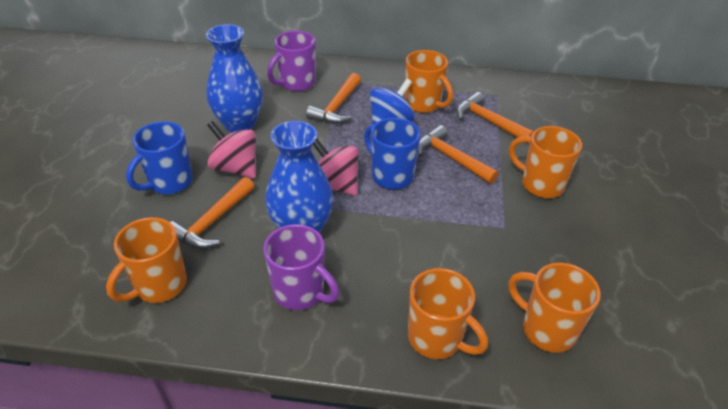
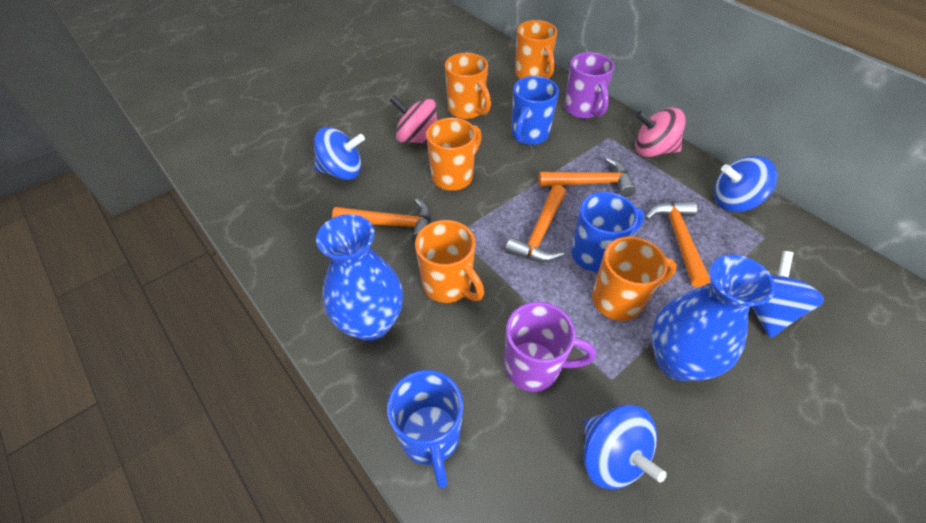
blue mug: [126,121,193,194] [364,118,421,190] = 2 -> [387,370,463,488] [511,76,559,145] [571,192,645,272] = 3
blue spinning top: [370,79,415,125] = 1 -> [314,127,365,180] [584,405,667,490] [714,156,777,212] [751,251,824,338] = 4

